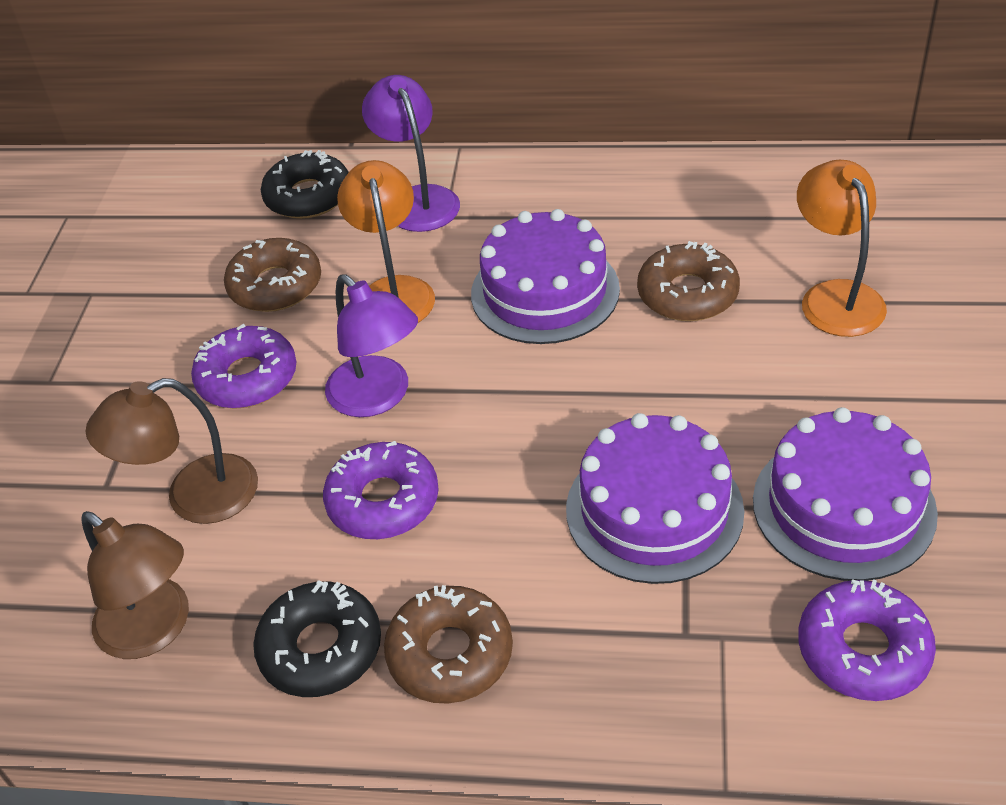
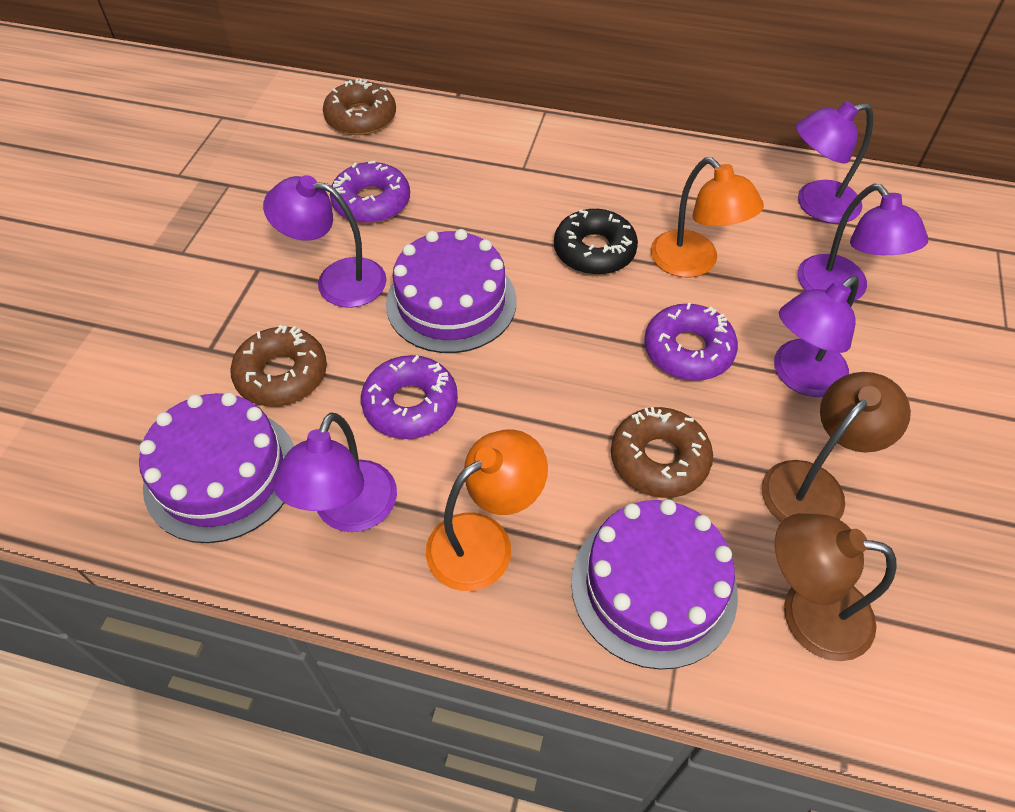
black donut: [253,580,381,697] [261,150,349,219] = 2 -> [554,209,638,275] = 1
purple lamp: [325,274,418,417] [362,75,460,232] = 2 -> [263,175,387,308] [273,413,397,532] [774,276,859,397] [796,101,873,224] [798,184,928,301] = 5

